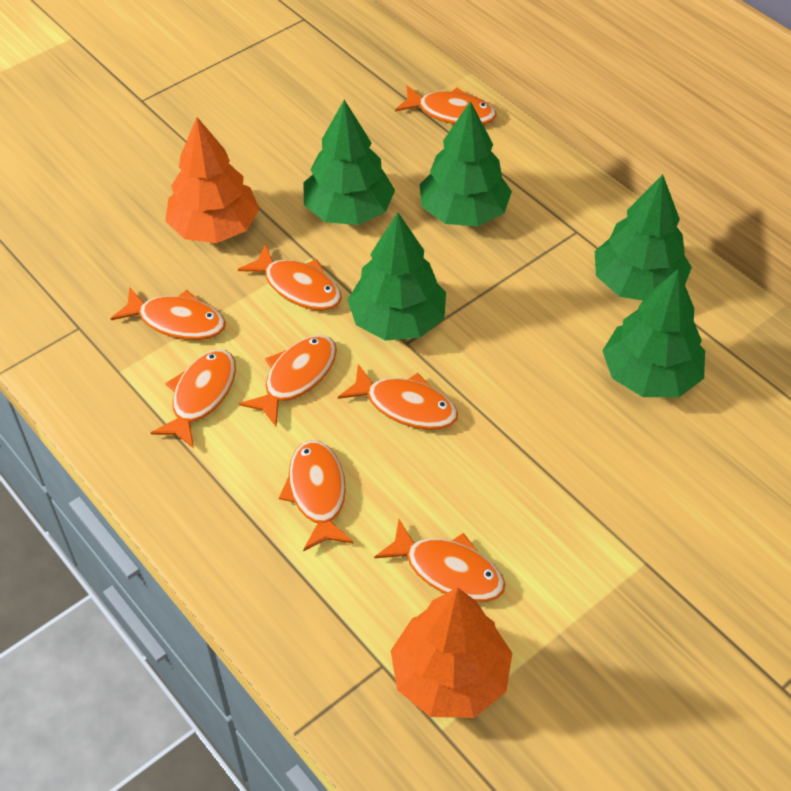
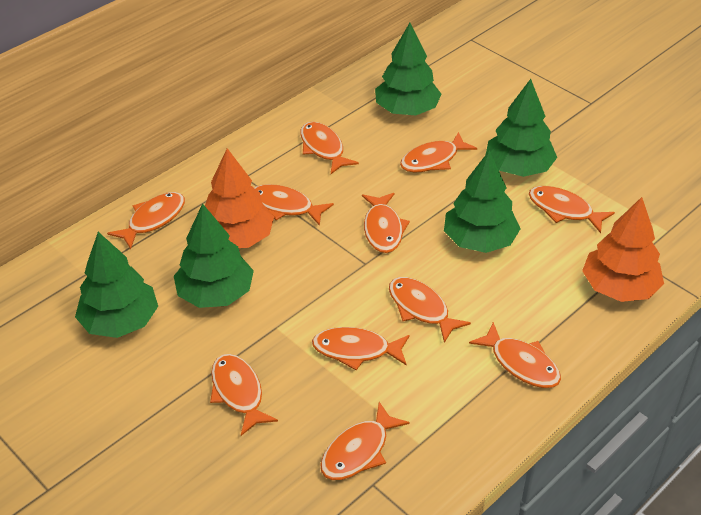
orange fish: [110,287,226,340] [151,349,236,448] [238,244,342,310] [239,335,337,426] [279,440,354,551] [338,364,458,430] [374,519,505,602] [395,86,497,125] = 8 -> [107,192,185,249] [210,354,278,436] [255,184,334,226] [300,122,359,174] [312,327,409,370] [320,402,410,480] [362,193,410,253] [389,277,471,343] [400,132,477,173] [469,322,561,388] [529,186,615,233] = 11

